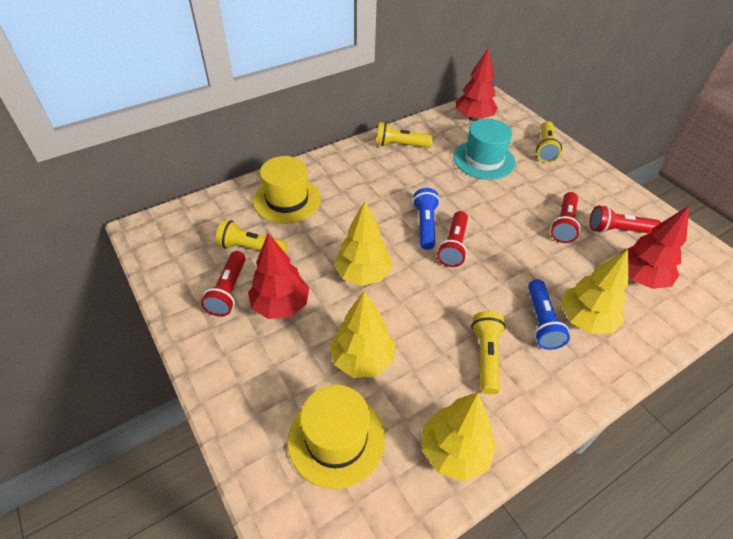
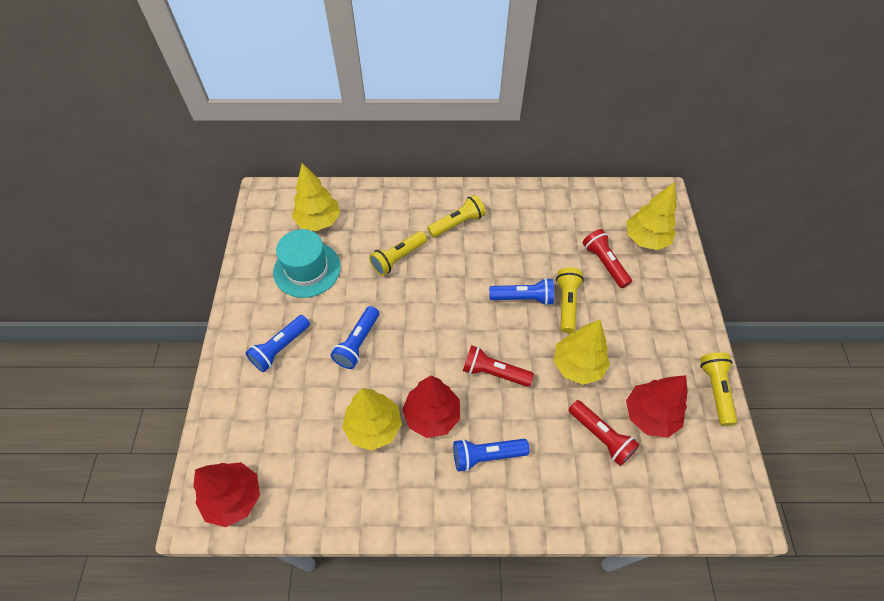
blue flashlight: [412,188,440,250] [528,279,570,350] = 2 -> [245,315,310,372] [330,306,379,369] [453,439,530,472] [489,278,554,305] = 4
red flashlight: [201,251,246,317] [437,211,468,267] [550,192,581,243] [590,205,661,233] = 4 -> [463,345,534,387] [569,400,640,466] [582,229,632,288] = 3
yellow hat: [253,156,321,223] [288,385,385,489] = 2 -> none = 0

